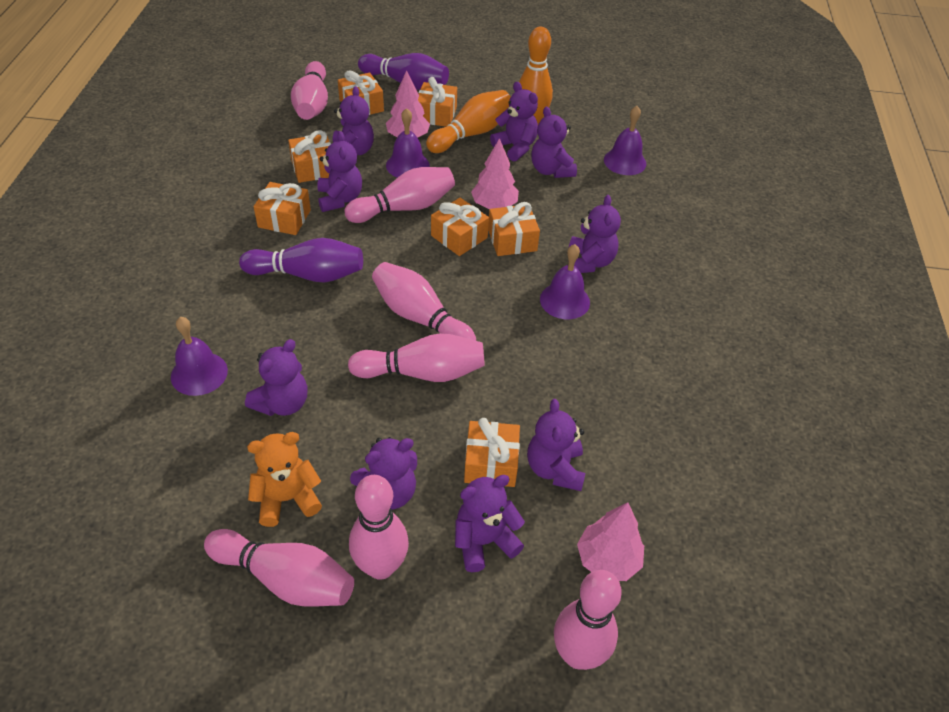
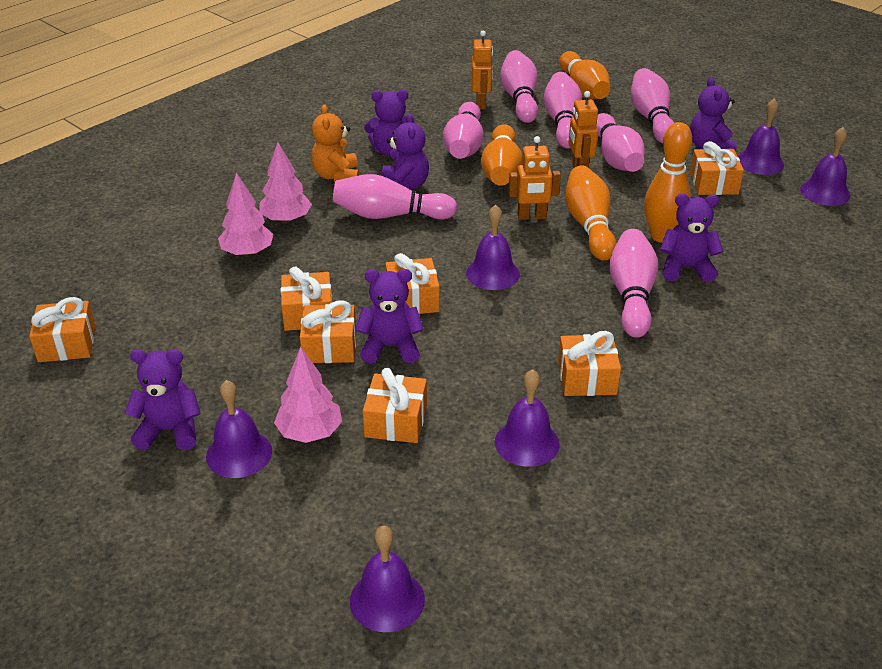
orange bowling pin: [426,90,511,153] [519,27,553,124] = 2 -> [481,124,523,186] [559,51,610,99] [565,165,617,261] [644,122,692,243] = 4
orange robot: none = 0 -> [472,31,493,109] [509,136,561,220] [569,91,598,168] = 3
purple bell: [171,317,228,396] [386,108,430,178] [540,244,590,319] [604,106,646,175] = 4 -> [206,380,272,478] [350,526,425,632] [466,205,520,290] [495,369,560,467] [738,98,784,175] [800,127,850,206] = 6
purple bowling pin: [239,238,363,282] [358,53,449,90] = 2 -> none = 0
purple teddy bear: [245,339,307,416] [317,131,362,212] [333,86,374,155] [350,437,417,510] [455,475,525,572] [490,82,538,161] [527,399,585,491] [531,107,577,178] [568,195,621,273] = 9 -> [124,349,201,450] [355,269,424,364] [364,90,416,157] [382,113,429,189] [660,194,723,282] [690,77,737,152] = 6

